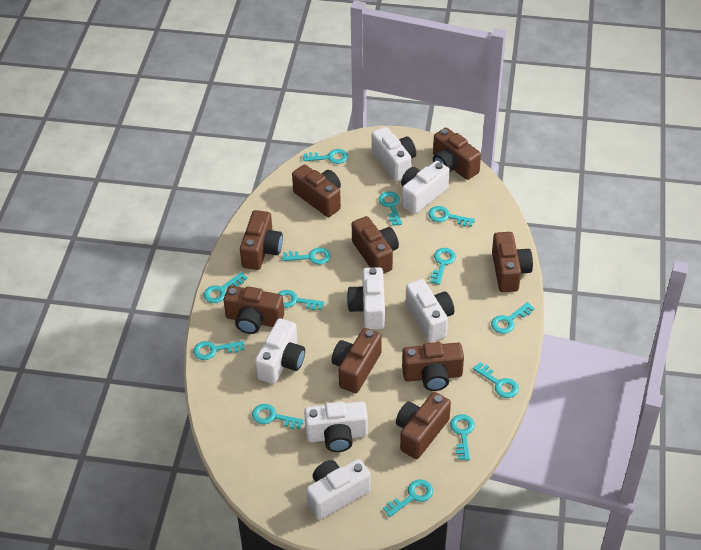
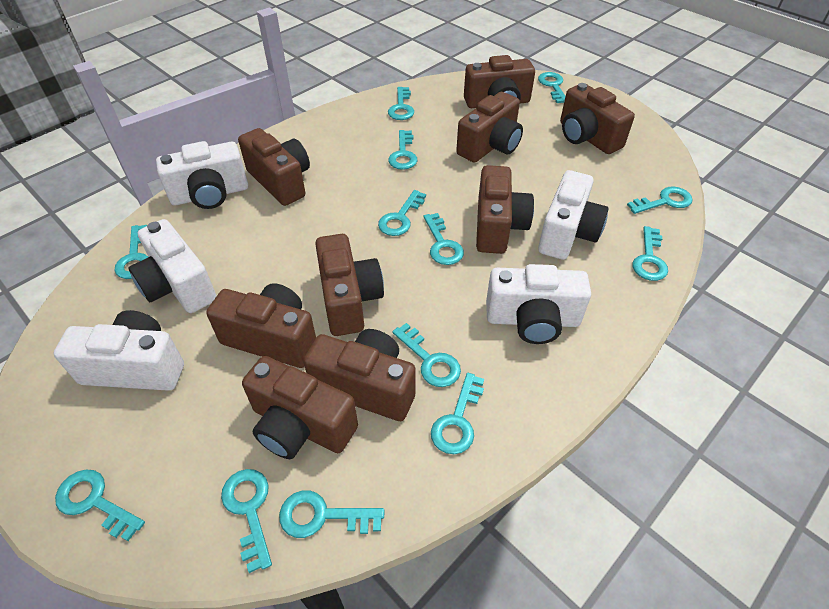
white camera: [255,318,305,384] [304,401,368,452] [306,459,371,520] [347,267,385,329] [372,127,416,182] [401,161,450,214] [406,279,454,342] = 7 -> [53,310,184,391] [128,219,216,313] [156,141,248,209] [486,264,591,344] [538,170,609,260] = 5

